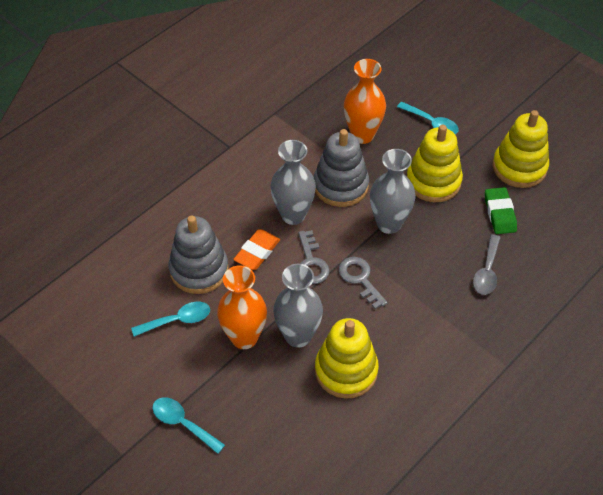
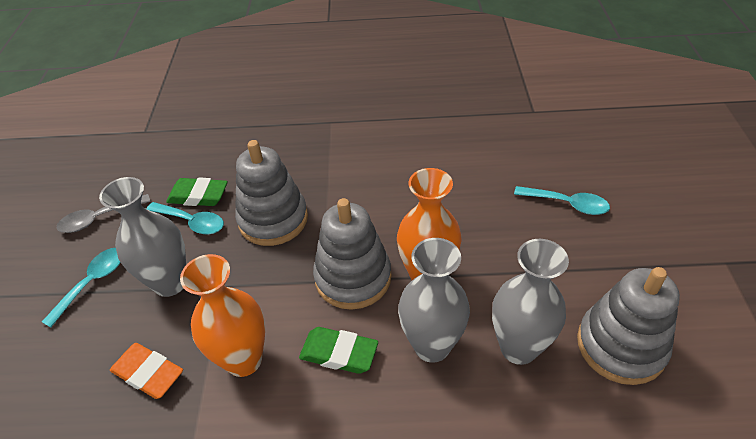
green eraser: [485,187,517,234] = 1 -> [166,177,228,206] [299,327,378,374] = 2
grey key: [298,230,329,284] [339,257,387,309] = 2 -> none = 0
grey stacking toy: [168,215,229,294] [314,129,369,207] = 2 -> [235,140,308,246] [313,198,391,310] [577,267,680,385] = 3
yellow stacking toy: [315,318,379,399] [407,125,463,202] [493,110,549,188] = 3 -> none = 0

